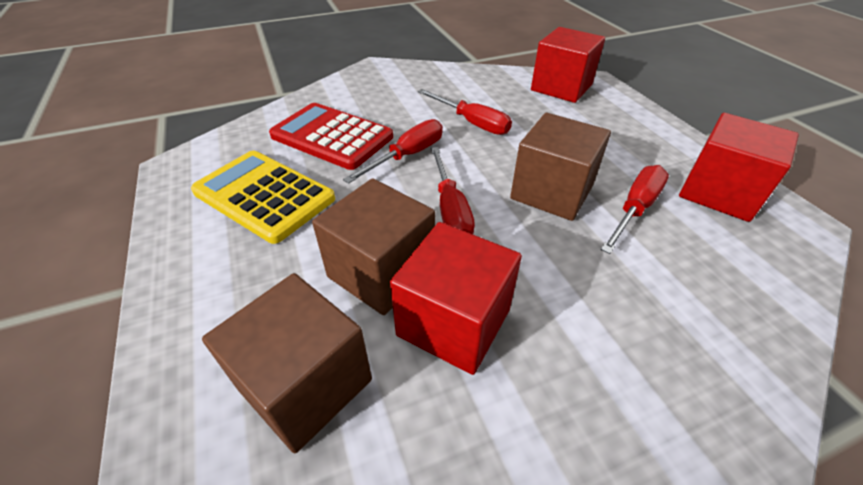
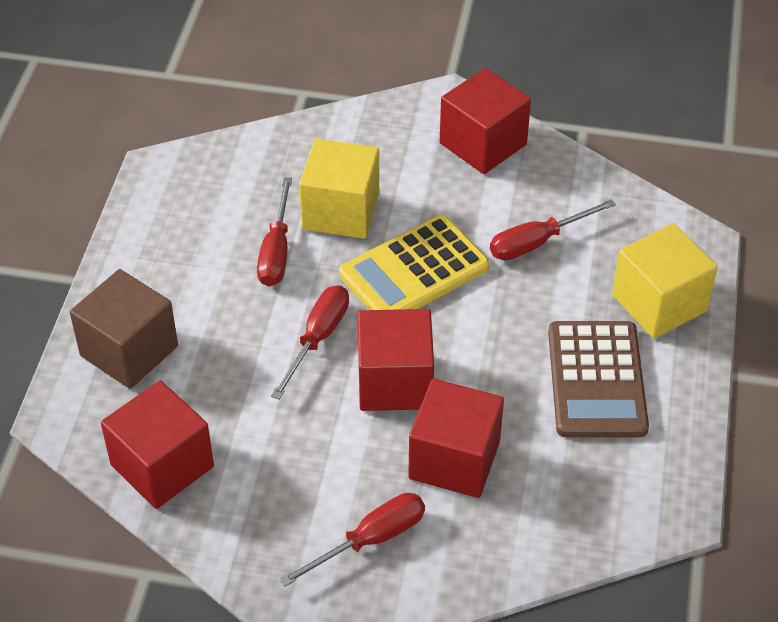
brown calculator: none = 0 -> [548,321,649,437] = 1
brown cube: [202,273,372,453] [312,178,435,315] [510,113,611,221] = 3 -> [70,269,178,389] = 1
red calculator: [269,103,393,170] = 1 -> none = 0
red cube: [390,222,522,375] [531,27,605,103] [679,113,799,222] = 3 -> [101,381,214,509] [358,309,434,411] [408,379,504,498] [440,68,531,174] = 4
yellow cube: none = 0 -> [299,138,379,239] [612,223,718,339] = 2

